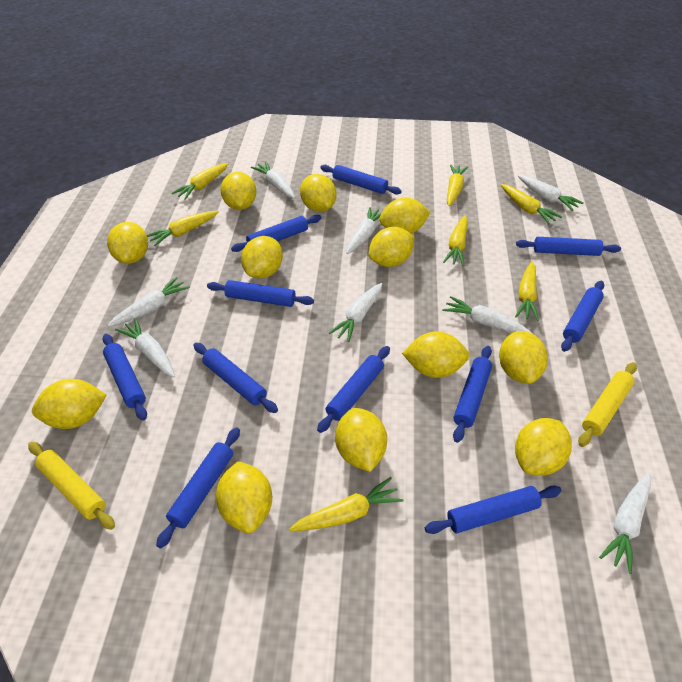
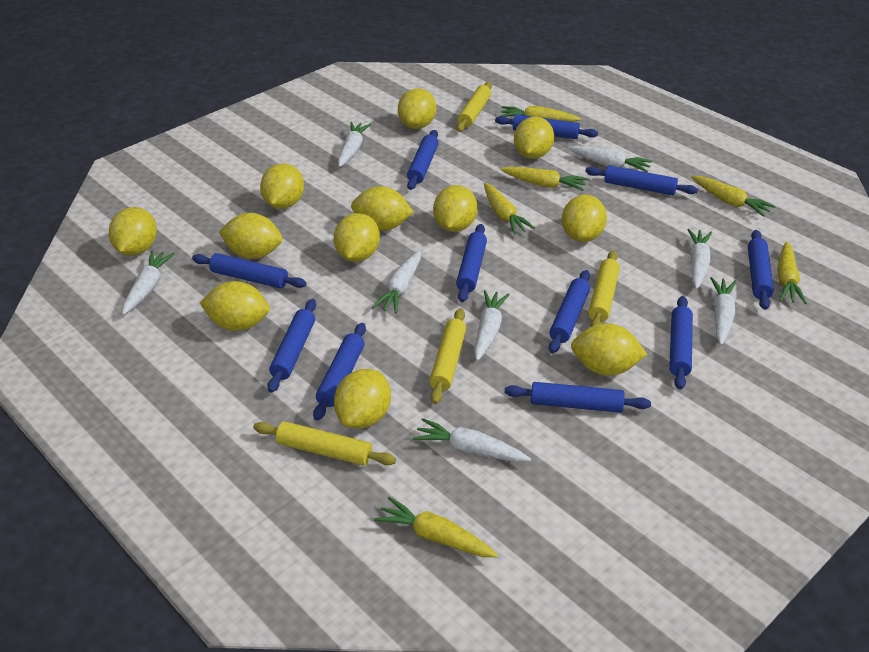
yellow carrot: [147,211,219,246] [172,163,228,200] [289,477,404,531] [443,216,468,266] [447,164,468,206] [501,184,562,224] [515,261,539,321] = 7 -> [374,497,498,557] [484,183,535,235] [500,106,581,122] [500,166,588,191] [692,176,776,217] [777,241,807,304] = 6
yellow rolling pin: [28,442,115,530] [578,362,637,447] = 2 -> [253,421,396,466] [430,308,467,404] [456,82,492,132] [588,250,620,327] = 4

